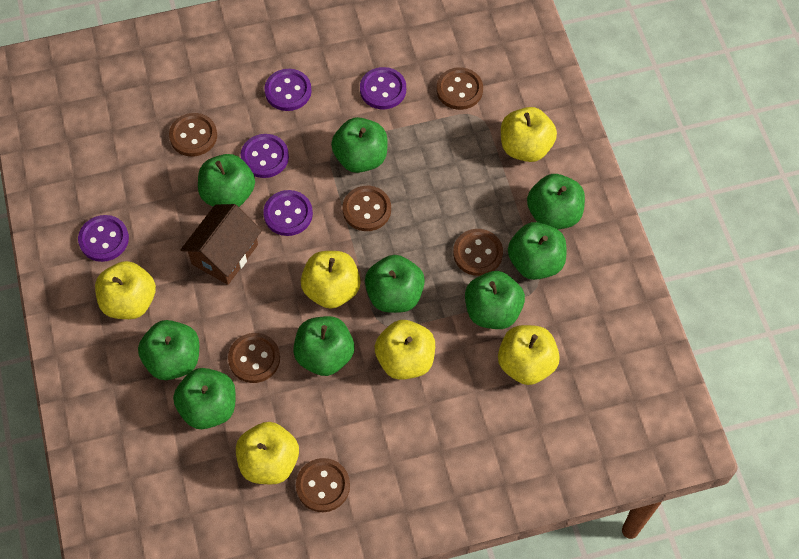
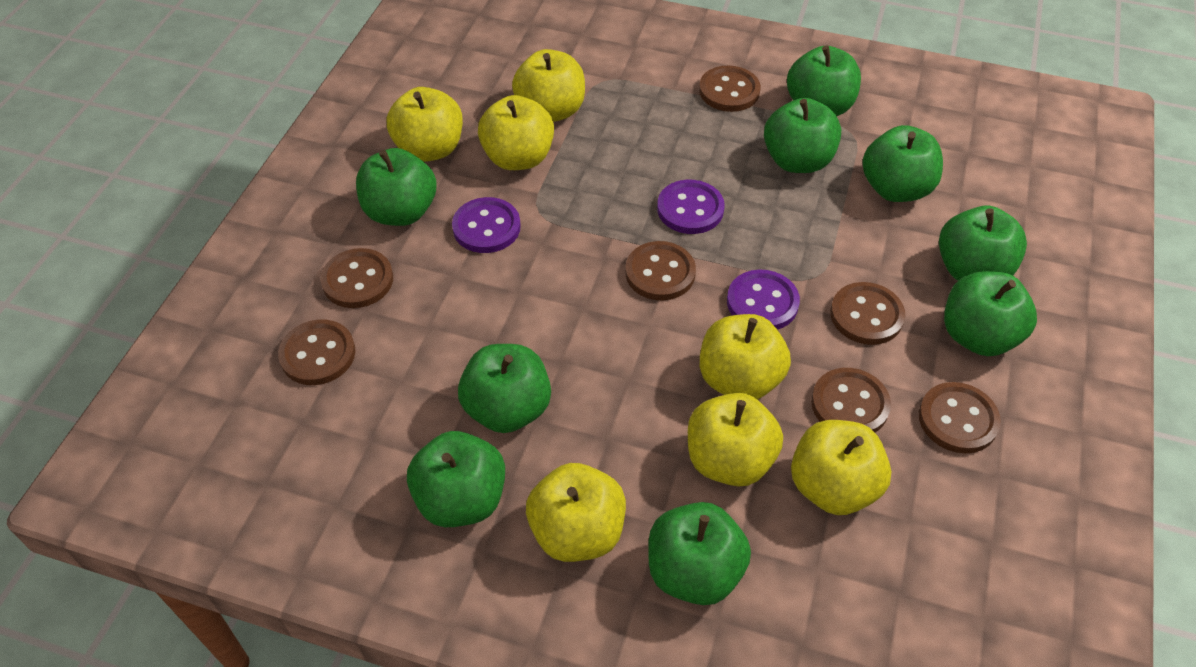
brown button: [169,113,217,156] [228,333,280,383] [296,458,350,512] [342,186,391,231] [437,67,483,110] [453,229,503,276] = 6 -> [278,319,356,385] [321,248,393,308] [625,241,696,301] [699,66,761,112] [811,368,891,432] [830,282,905,345] [919,382,1001,453] = 7
brown house: [181,204,262,285] = 1 -> none = 0
purple button: [78,215,129,262] [240,134,289,178] [263,190,313,236] [264,69,312,111] [360,67,406,109] = 5 -> [452,197,521,253] [657,180,725,234] [727,269,800,330] = 3
yellow apple: [95,261,156,319] [236,422,299,485] [301,251,361,309] [375,320,435,380] [498,325,560,385] [501,107,557,162] = 6 -> [387,87,463,162] [478,95,554,170] [512,49,585,122] [526,463,626,562] [688,393,783,487] [700,314,791,400] [791,420,891,515] = 7

